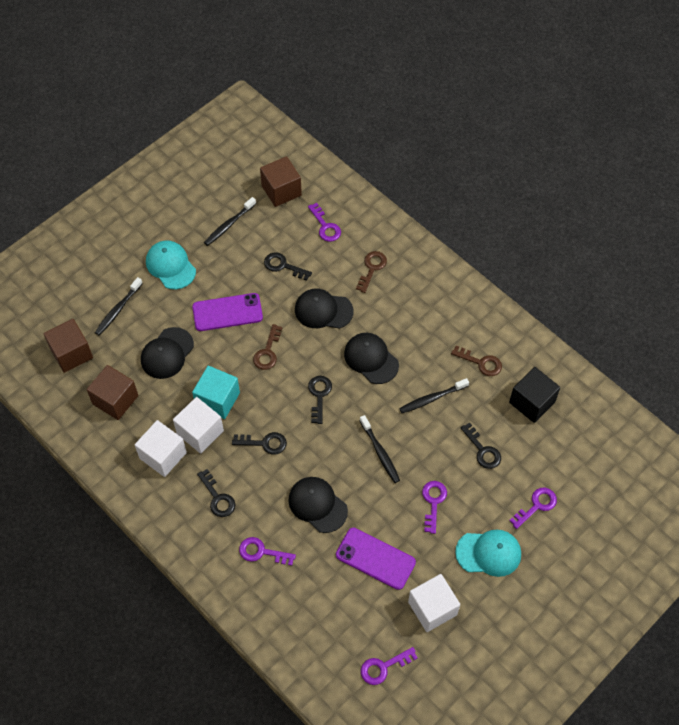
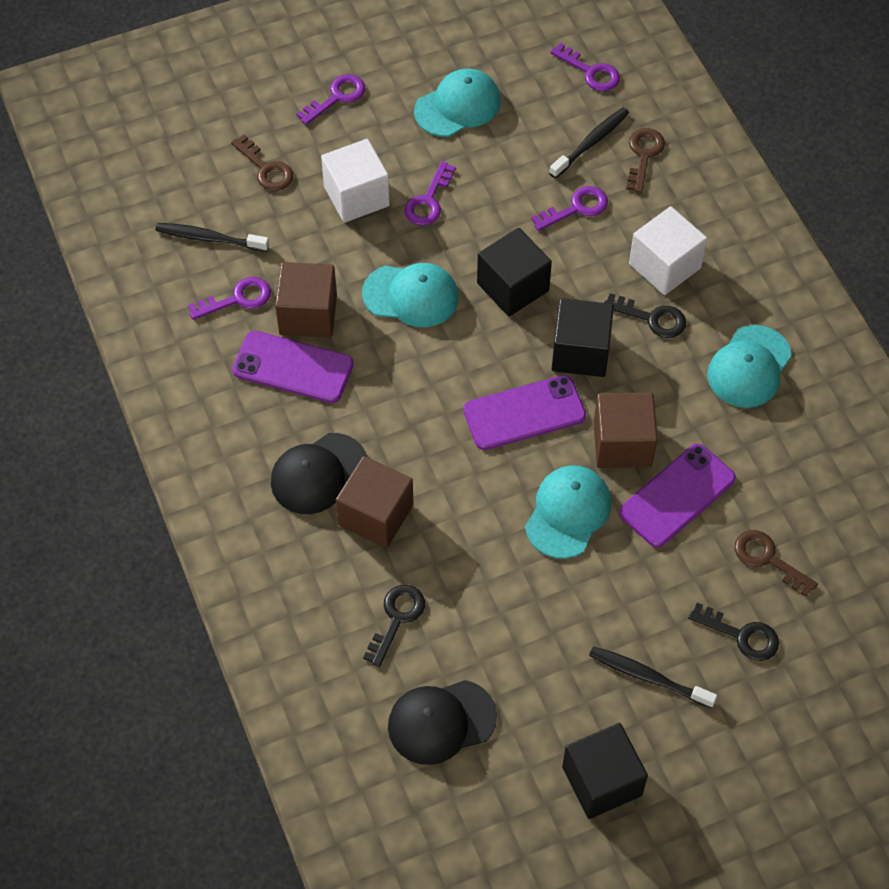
black cap: [141,327,194,379] [288,477,348,533] [295,288,354,329] [344,333,399,384] = 4 -> [271,433,367,514] [388,680,497,765] = 2
black cube: [509,367,560,423] = 1 -> [477,228,552,317] [552,298,614,377] [562,723,648,819] = 3
black key: [197,469,235,517] [232,432,287,455] [264,252,312,281] [308,376,332,424] [460,422,501,469] = 5 -> [363,585,425,667] [604,293,686,338] [688,603,779,661] = 3
black toothbrush: [95,277,143,335] [204,197,256,246] [360,415,400,483] [399,378,469,413] = 4 -> [155,223,269,252] [549,108,629,178] [589,646,717,708] = 3
purple phone: [192,293,263,331] [336,528,416,590] = 2 -> [232,331,354,403] [463,375,586,450] [619,443,736,548] = 3
turquoise cap: [146,241,196,289] [455,530,521,577] = 2 -> [362,263,459,327] [414,68,501,137] [525,465,611,559] [707,325,792,408] = 4
turquoise cube: [192,366,240,419] = 1 -> none = 0
white cube: [135,420,187,477] [173,397,224,453] [408,574,460,632] = 3 -> [321,139,390,223] [629,206,707,295] = 2

